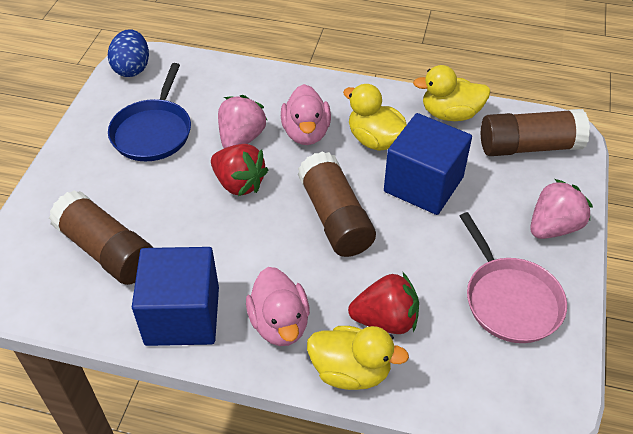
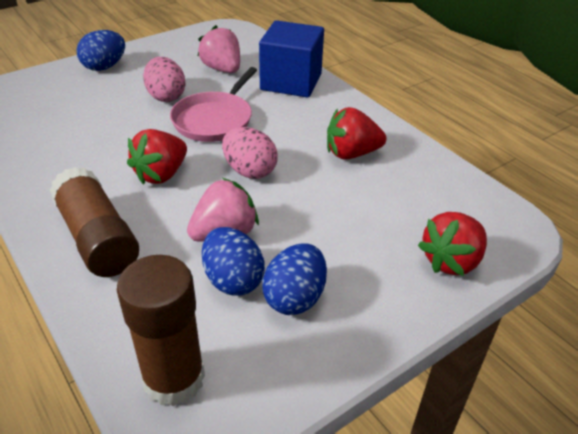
blue cube: [132,247,219,346] [384,113,472,215] = 2 -> [259,20,324,98] = 1
blue egg: [108,29,149,77] = 1 -> [77,30,125,71] [202,227,265,296] [262,244,327,315] = 3
blue pan: [108,63,191,161] = 1 -> none = 0
brown glue stick: [49,190,153,285] [298,151,376,257] [481,109,590,156] = 3 -> [49,167,139,277] [117,255,205,406] = 2
pink duck: [246,267,310,346] [281,84,331,145] = 2 -> none = 0
pink egg: none = 0 -> [143,57,186,102] [222,127,278,179] = 2
red strawberry: [211,144,268,196] [348,273,419,334] = 2 -> [127,129,187,184] [327,107,387,160] [418,212,487,276] = 3
yellow duck: [307,326,409,390] [343,84,406,151] [413,65,490,121] = 3 -> none = 0

